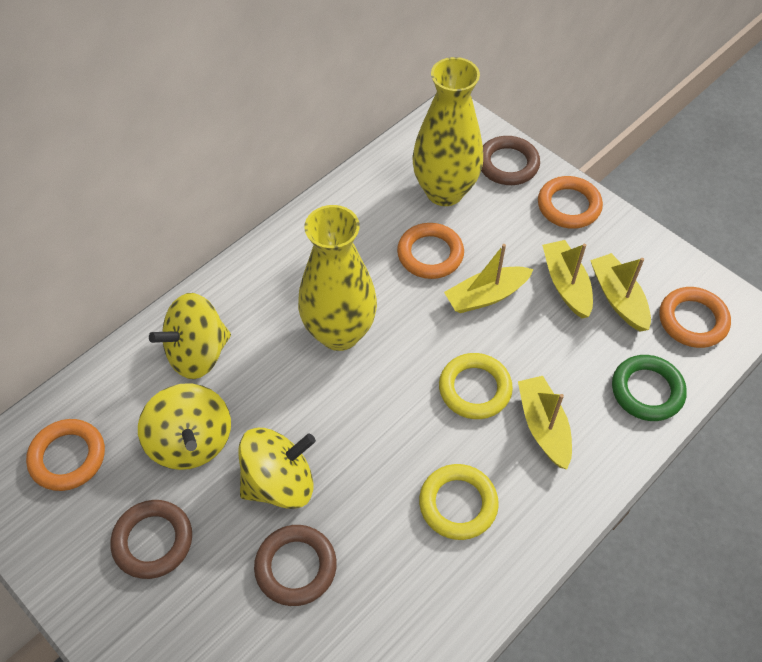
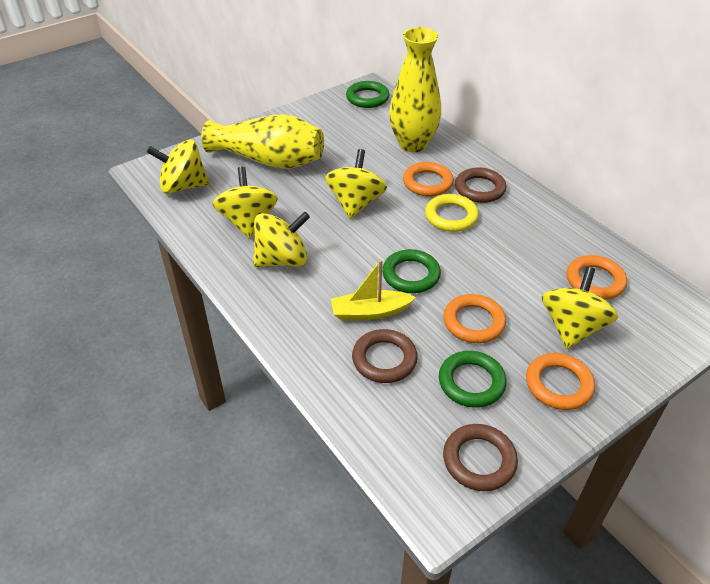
green ring: [612,355,687,421] = 1 -> [346,81,389,108] [382,249,441,293] [439,351,507,408] = 3
yellow boat: [444,244,534,313] [518,376,572,469] [542,240,593,318] [590,253,651,331] = 4 -> [331,260,416,321] = 1
yellow ring: [419,464,499,540] [439,353,513,419] = 2 -> [425,194,479,232] = 1
yellow spinning top: [138,383,231,470] [149,293,231,379] [238,428,316,509] = 3 -> [147,139,210,194] [213,167,278,239] [253,211,310,267] [325,149,387,219] [542,267,618,349] = 5

